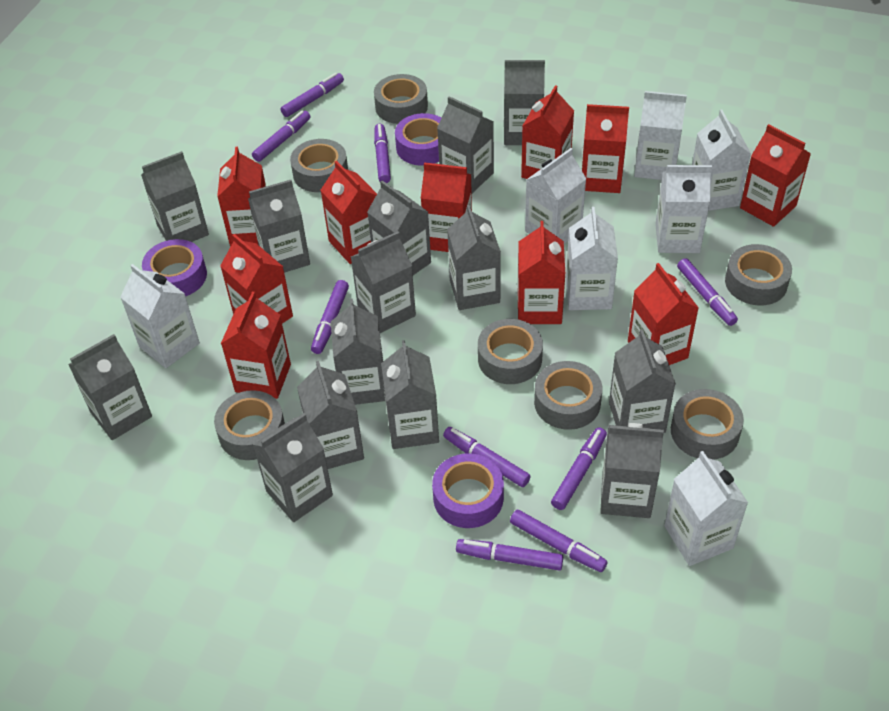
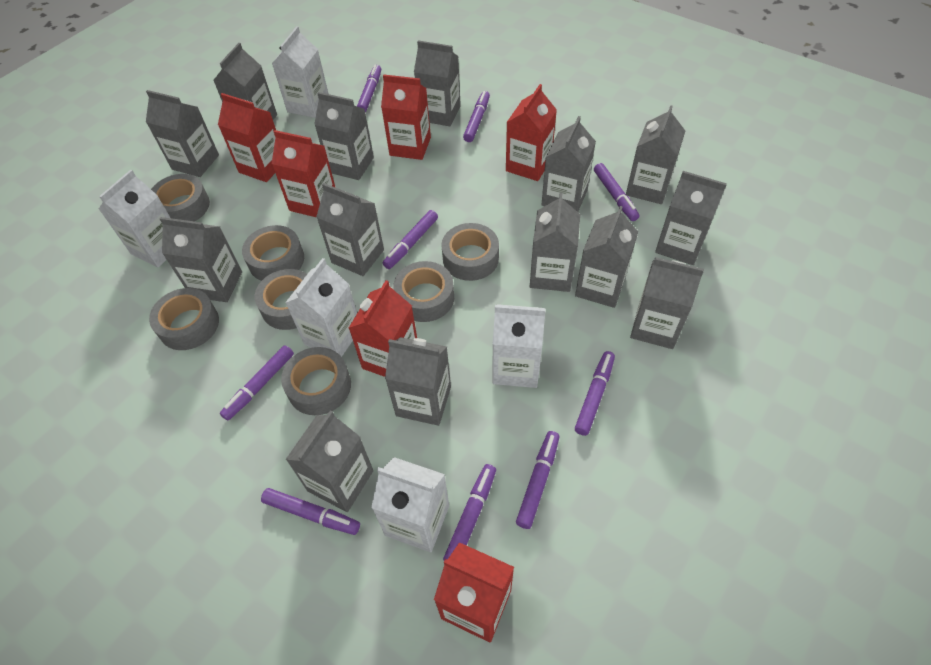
purple tape: [142,239,207,296] [395,113,441,166] [432,453,504,528] = 3 -> none = 0
red carton: [217,147,266,247] [220,234,293,324] [221,292,291,399] [321,161,377,264] [421,162,472,252] [518,221,565,324] [521,85,574,179] [582,104,629,193] [628,263,699,365] [740,124,811,227] = 10 -> [218,93,276,182] [272,130,336,218] [349,280,417,377] [381,74,431,160] [434,542,514,642] [506,84,557,181] = 6
white carton: [120,264,200,368] [525,148,586,244] [566,207,618,310] [634,91,687,180] [655,165,712,253] [664,451,748,566] [692,109,751,211] = 7 -> [99,170,170,268] [272,26,329,118] [285,258,357,357] [371,457,449,552] [493,304,546,388] = 5

